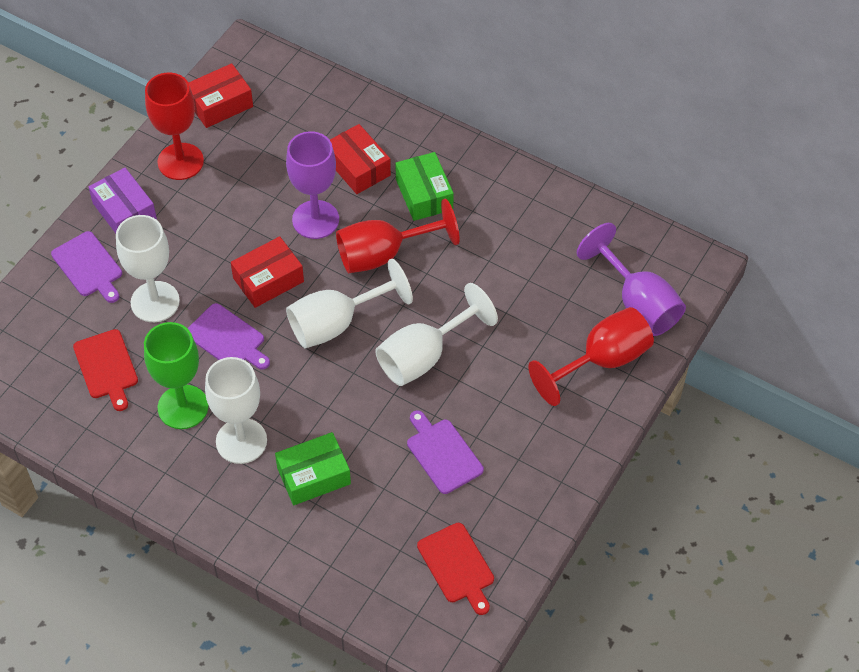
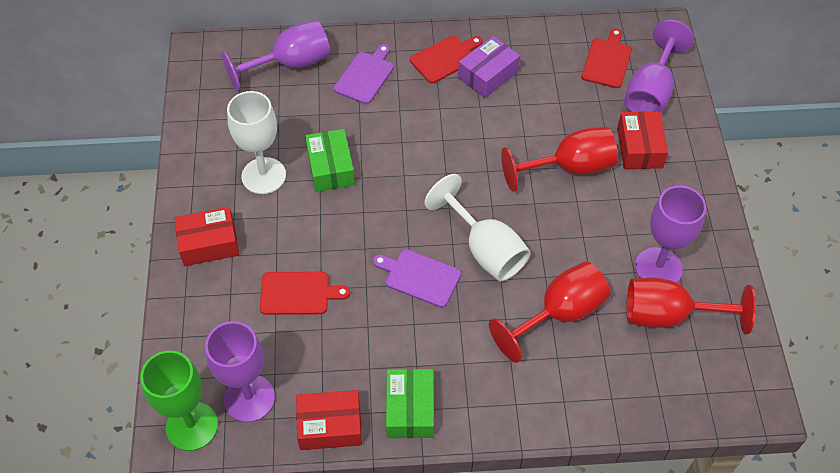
purple cutting board: [51,231,122,303] [187,303,270,370] [407,410,484,494] = 3 -> [334,44,394,104] [373,249,461,308] = 2
purple goblet: [286,131,339,239] [577,223,686,336] = 2 -> [205,321,275,423] [222,20,330,92] [624,20,694,113] [635,186,706,283] = 4
red cutting board: [73,329,138,411] [417,523,494,615] = 2 -> [260,272,350,315] [410,35,483,83] [581,28,632,88] = 3
white goblet: [116,215,180,322] [205,357,267,464] [286,259,413,348] [375,283,498,386] = 4 -> [227,91,286,194] [425,174,531,281] = 2

